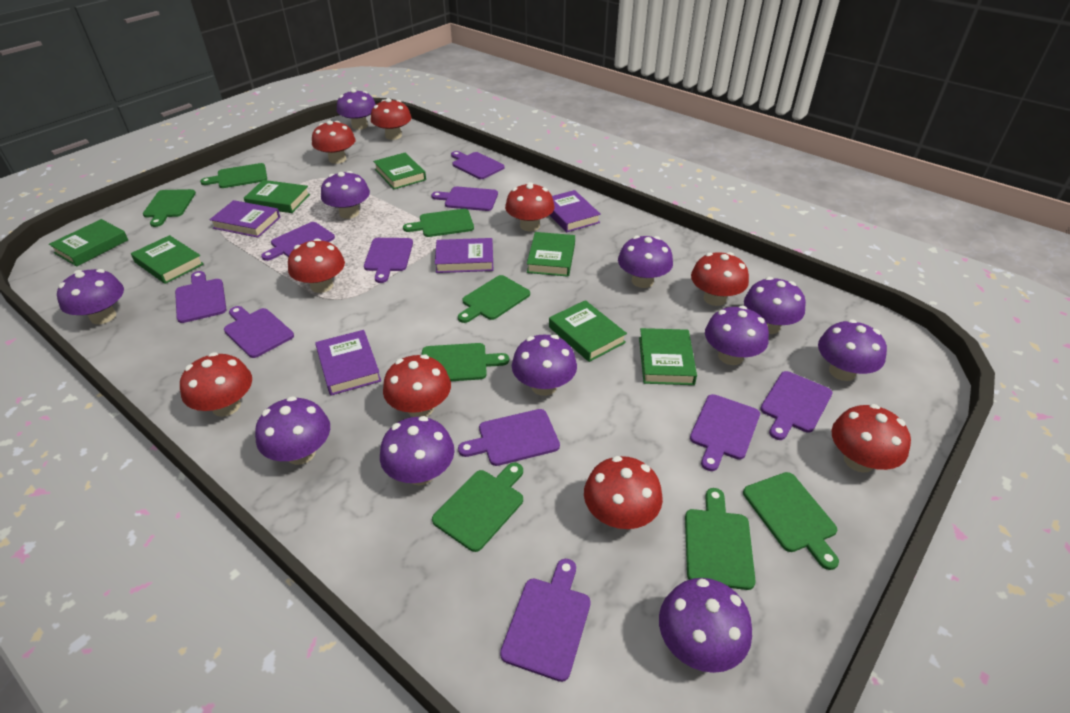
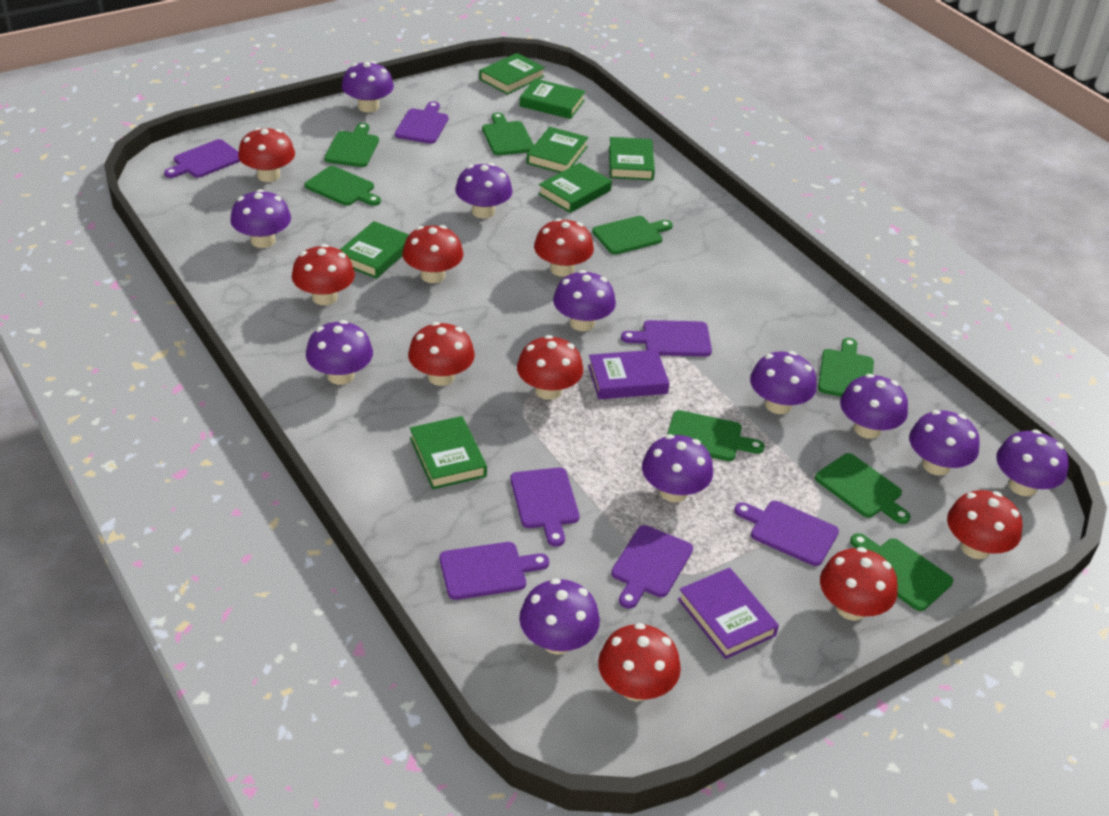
purple book: [210,200,281,238] [315,330,381,395] [435,238,493,273] [550,190,601,232] = 4 -> [588,350,670,399] [678,567,779,659] = 2
purple cutting board: [175,271,227,323] [224,306,294,358] [261,222,335,261] [364,238,413,283] [431,187,498,211] [451,151,505,179] [458,409,560,466] [500,559,591,682] [690,394,760,471] [760,371,833,440] = 10 -> [164,139,240,178] [395,101,448,144] [440,542,549,600] [510,467,579,547] [611,525,693,609] [621,320,712,356] [734,501,839,566] = 7

